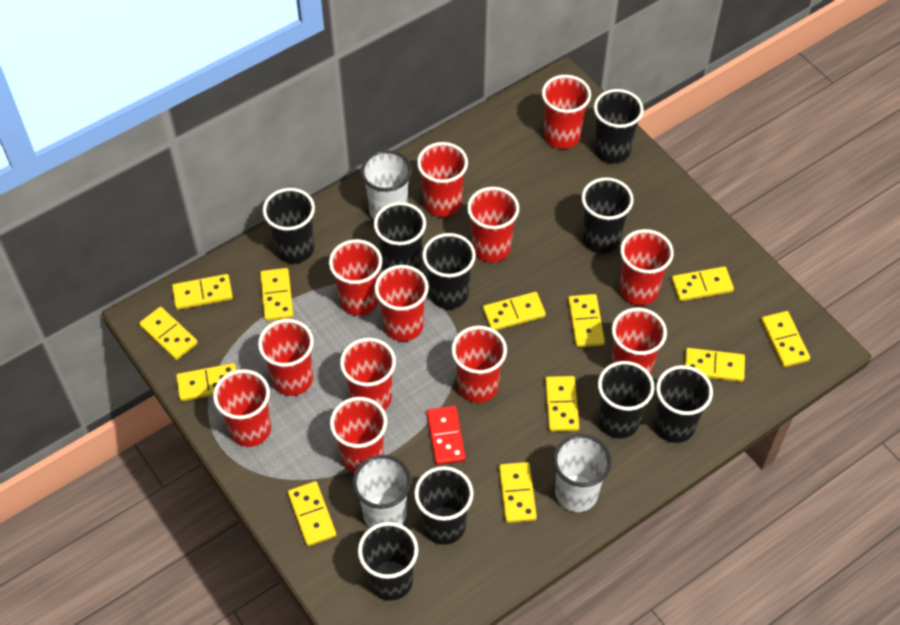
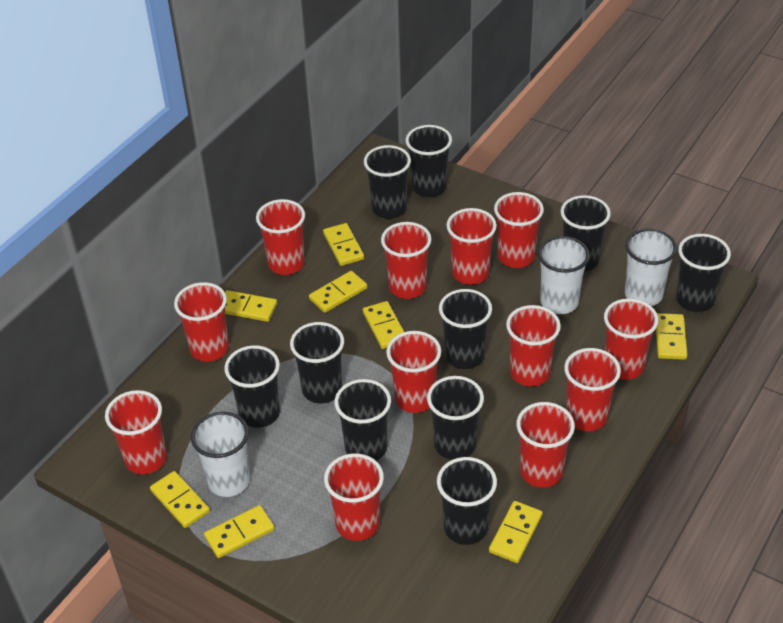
black cup: [263,188,315,263] [358,522,418,601] [374,202,426,270] [414,466,474,545] [422,233,476,309] [581,177,634,253] [594,89,643,163] [598,361,655,438] [654,365,713,443] = 9 -> [224,345,280,428] [290,322,344,403] [334,379,391,461] [364,145,411,219] [406,125,452,197] [427,376,484,460] [437,457,497,545] [439,289,492,369] [560,195,611,272] [676,234,731,312] = 10
red domino: [427,406,466,465] = 1 -> none = 0
yellow domino: [139,307,198,360] [172,274,233,310] [176,363,236,401] [260,268,293,321] [288,481,336,546] [483,292,546,330] [499,462,537,523] [545,376,579,432] [568,294,605,347] [671,267,734,301] [685,348,745,382] [761,311,810,367] = 12 -> [150,471,210,528] [204,505,275,558] [225,290,277,322] [309,271,367,313] [323,223,364,266] [363,301,404,349] [489,501,543,563] [656,313,687,360] = 8

